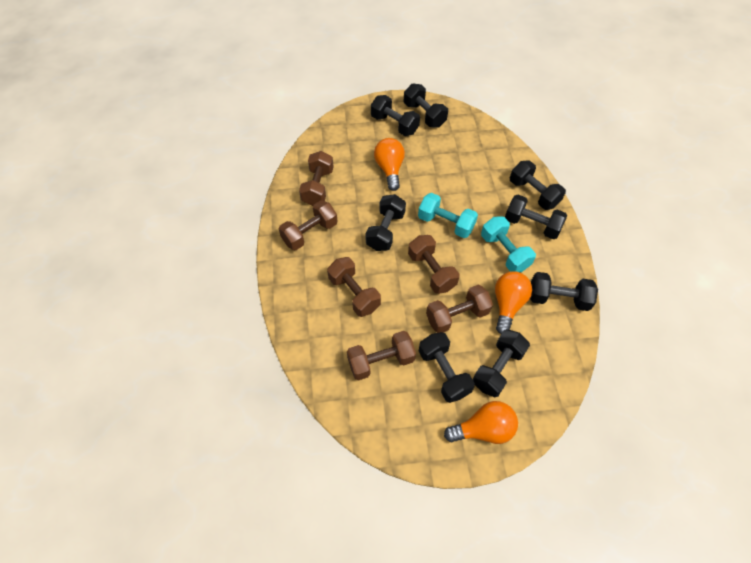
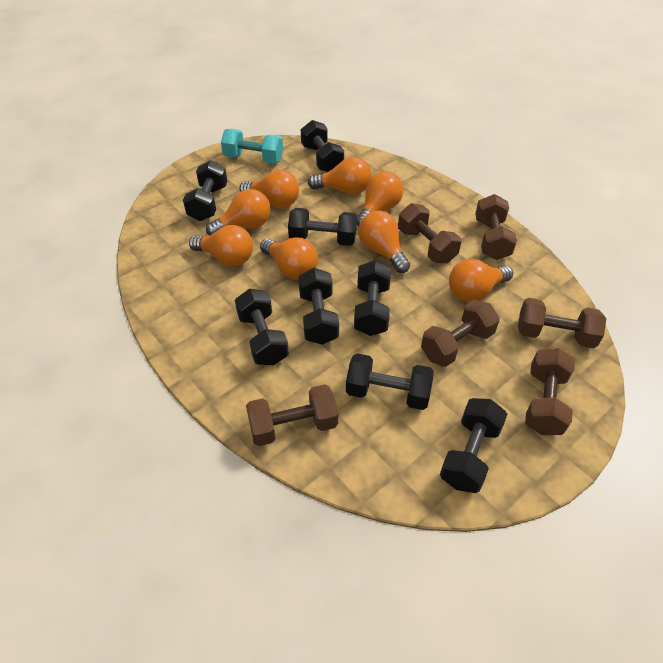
orange light bulb: [374,138,405,191] [444,401,518,444] [495,272,532,334] = 3 -> [189,225,253,266] [206,189,271,236] [239,170,299,208] [260,237,318,280] [308,157,372,195] [357,171,403,227] [358,211,410,273] [449,259,513,302] = 8
turquoise dumbbell: [418,193,478,238] [481,216,536,272] = 2 -> [221,129,283,164] = 1

